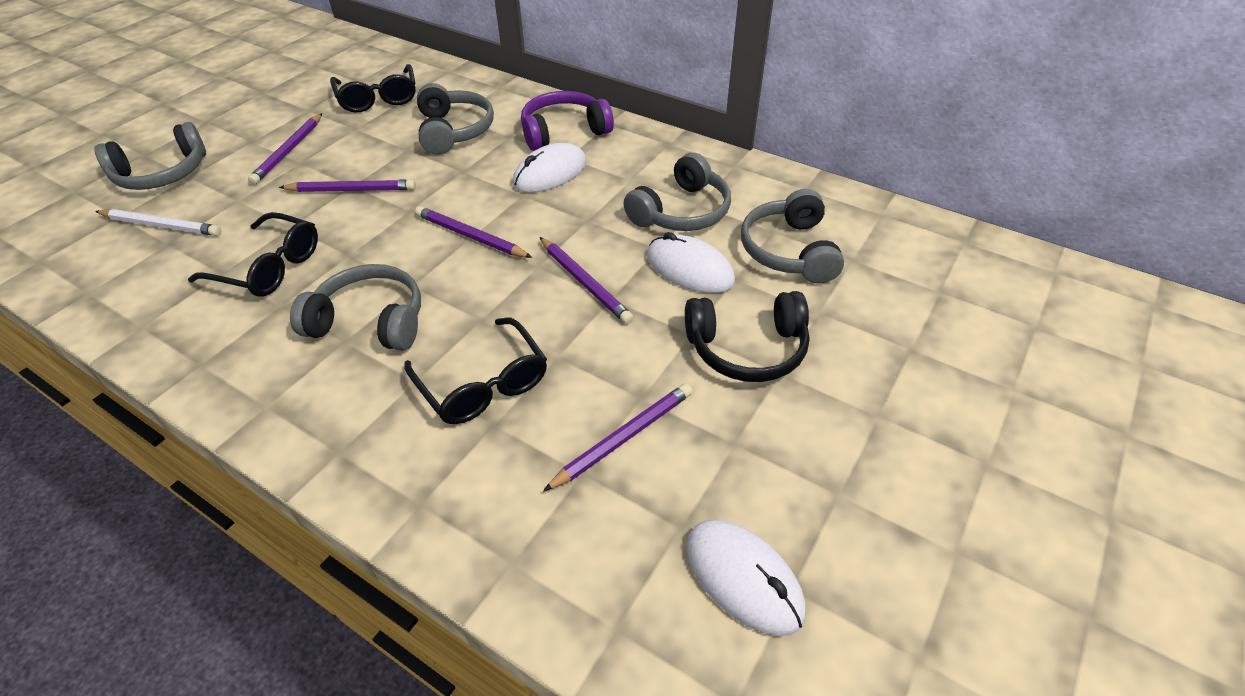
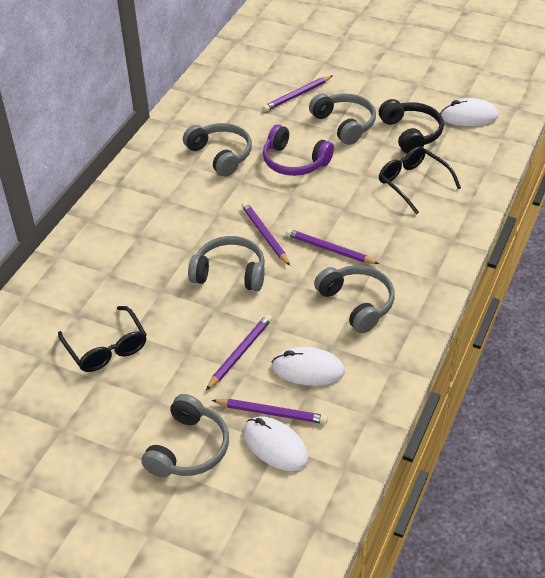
black glasses: [188,212,318,297] [330,64,416,113] [404,317,547,424] = 3 -> [58,306,147,372] [379,146,461,214] = 2
white pencil: [95,209,222,236] = 1 -> none = 0

